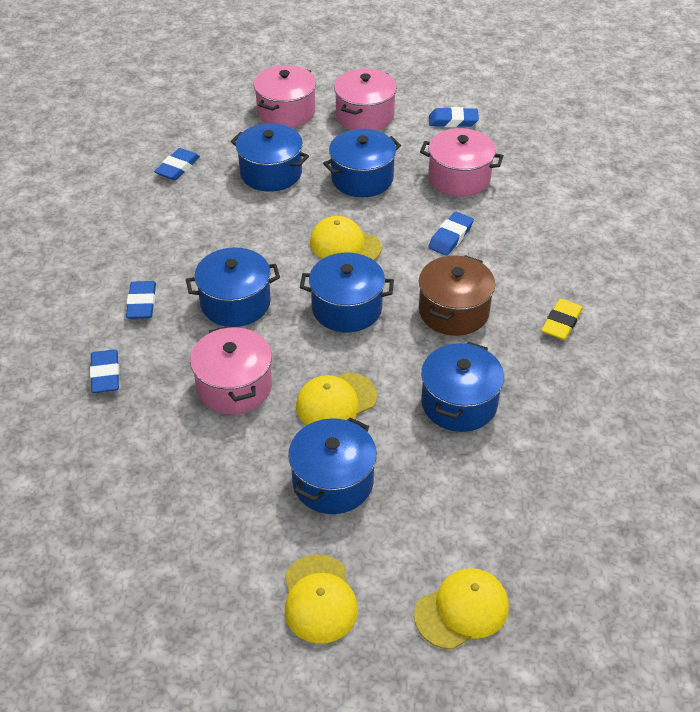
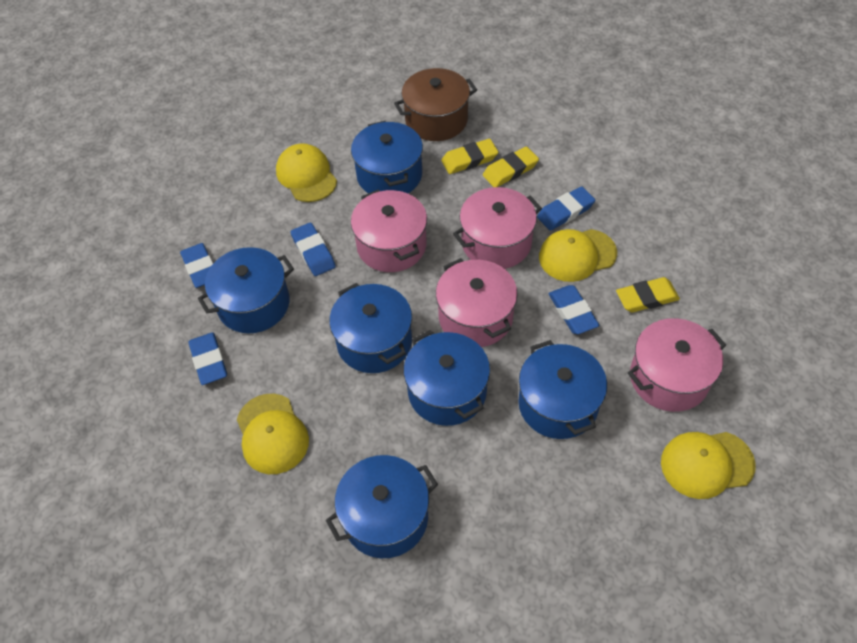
yellow eraser: [542,299,583,340] = 1 -> [441,139,498,174] [483,146,539,187] [616,277,680,313] = 3

